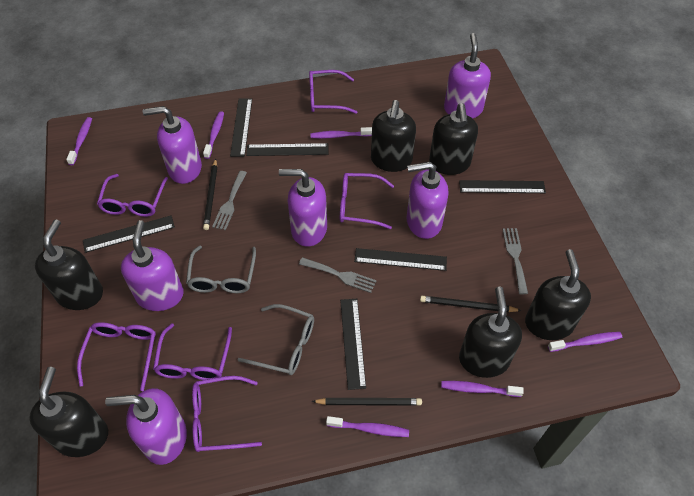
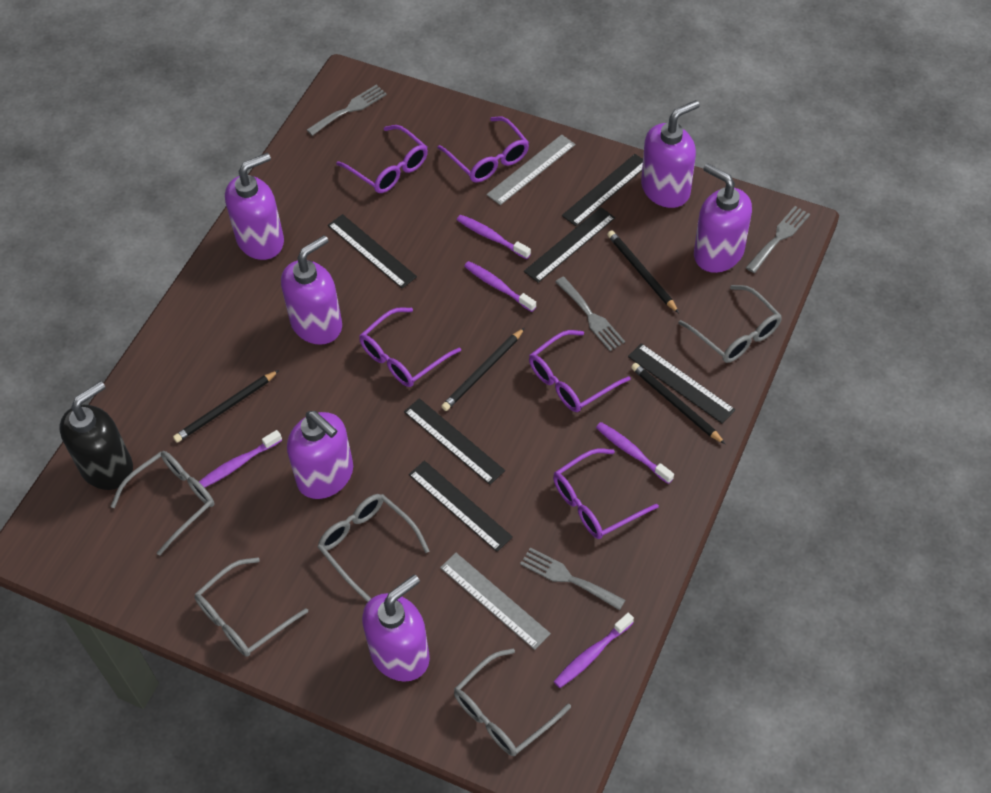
black pencil: [203,159,217,230] [312,398,422,406] [420,296,522,312] = 3 -> [173,370,279,443] [441,328,524,411] [607,230,679,313] [631,363,725,444] = 4
black soap dispenser: [29,367,108,457] [35,219,103,310] [371,100,416,172] [429,103,478,175] [459,287,522,378] [525,249,591,340] = 6 -> [60,381,133,490] = 1
grey fork: [212,171,247,230] [299,257,376,293] [502,228,528,294] = 3 -> [307,84,387,136] [520,547,625,610] [555,276,625,351] [745,206,810,273] = 4
grey glasses: [186,245,256,293] [237,304,314,375] = 2 -> [110,451,214,556] [195,558,308,657] [318,494,429,602] [454,649,571,756] [678,285,782,363] = 5
grey ruler: none = 0 -> [440,553,551,650] [486,134,576,205] = 2
purple glasses: [77,322,156,391] [97,174,168,217] [153,323,232,380] [192,376,262,452] [309,70,357,114] [340,173,394,229] = 6 -> [336,125,428,193] [359,307,461,387] [438,116,529,182] [529,330,631,412] [553,448,659,539] = 5
purple toothbrush: [66,117,92,165] [203,111,224,159] [310,127,372,139] [326,416,409,437] [441,381,524,397] [548,332,622,352] = 6 -> [199,430,282,488] [457,215,531,259] [464,261,536,312] [554,613,634,688] [596,422,674,484] = 5

